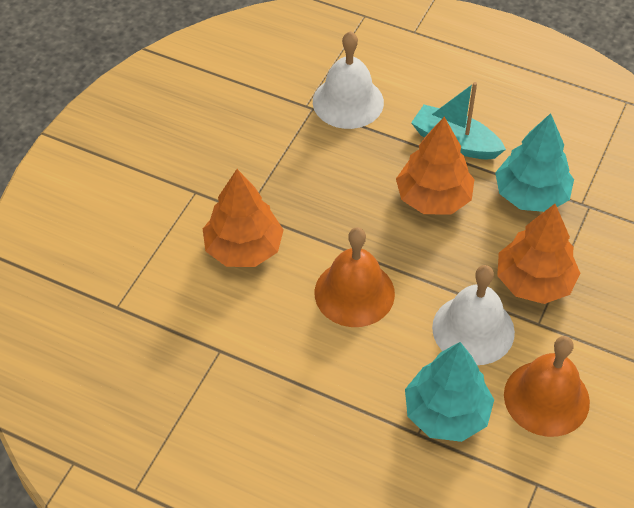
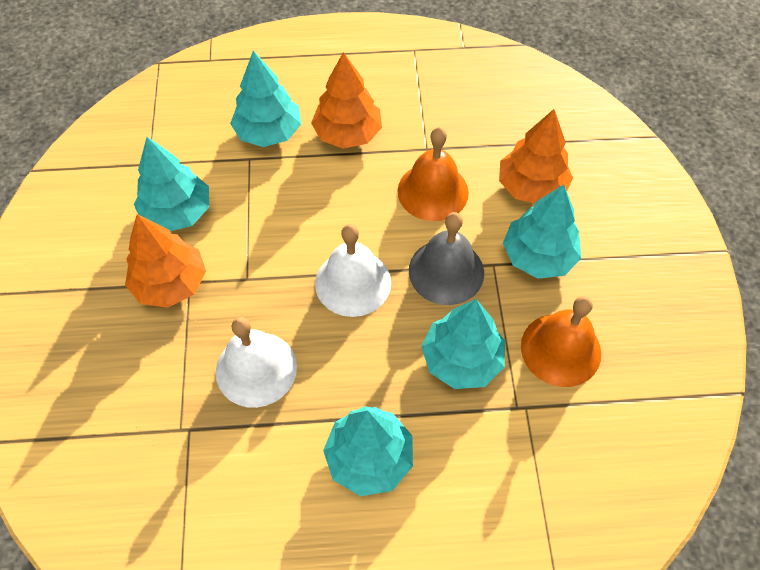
grey bell: none = 0 -> [409,212,484,305] = 1
turquoise boat: [411,82,506,159] = 1 -> none = 0
turquoise tree: [405,342,494,442] [495,113,574,212] = 2 -> [134,137,209,231] [230,51,301,147] [323,406,413,496] [421,299,505,389] [503,184,581,279] = 5

